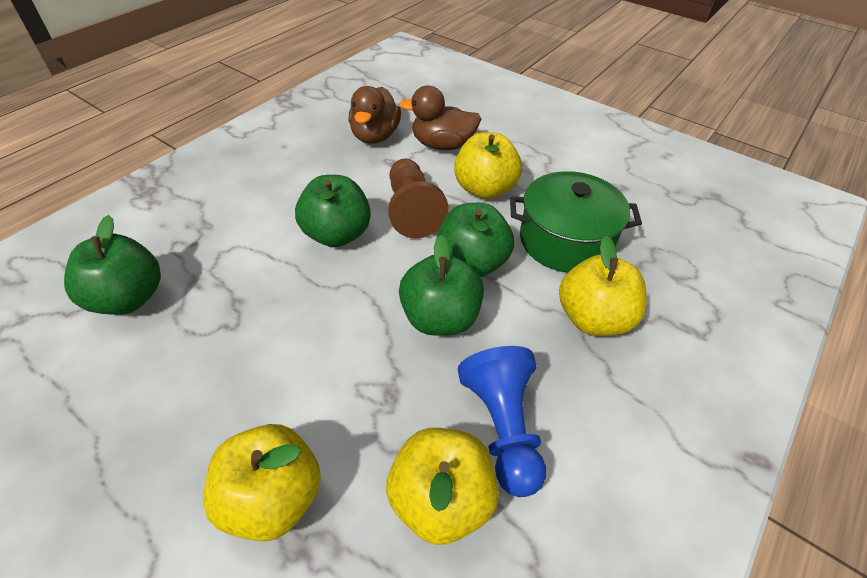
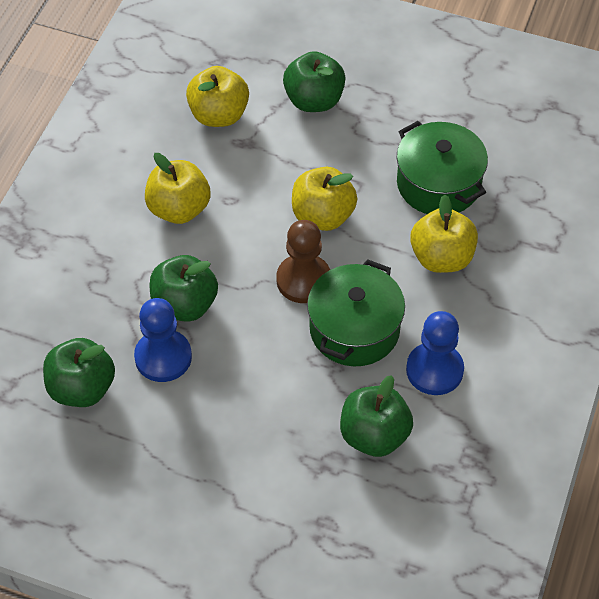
blue pawn: [458,346,546,497] = 1 -> [134,298,192,382] [406,311,464,395] = 2
brown duck: [348,86,401,144] [399,86,481,150] = 2 -> none = 0
green pot: [510,171,642,273] = 1 -> [307,259,405,366] [397,121,488,214] = 2

